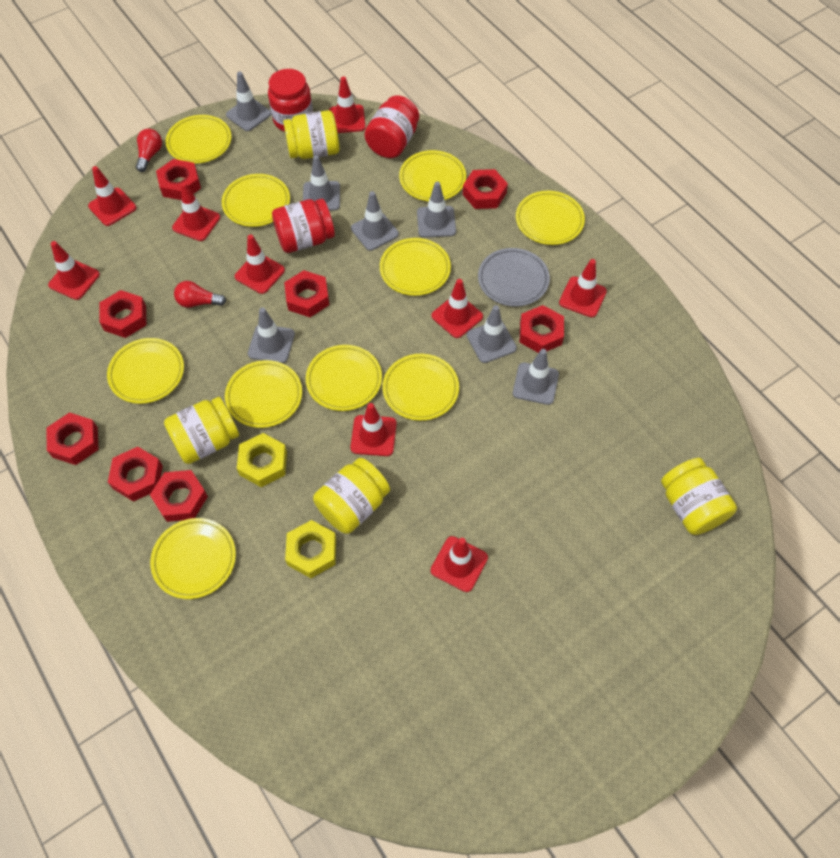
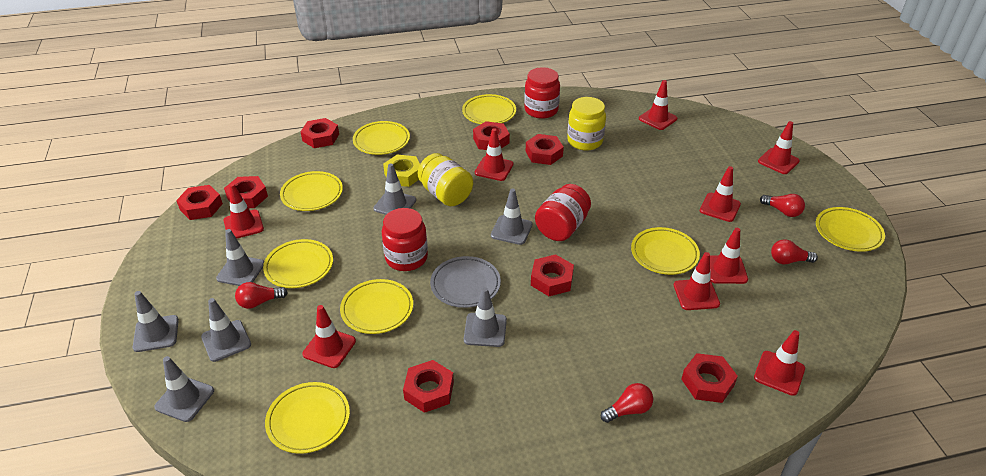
red light bulb: [136,129,162,172] [174,281,226,308] = 2 -> [235,282,288,309] [601,383,653,423] [760,194,805,217] [771,239,818,264] = 4
yellow jar: [164,397,239,464] [283,110,339,159] [313,458,390,534] [661,458,737,535] = 4 -> [418,153,473,206] [567,97,606,151] = 2
yellow nut: [237,433,287,487] [285,520,336,578] = 2 -> [383,155,420,187] = 1
yellow plate: [107,338,184,404] [150,518,236,599] [166,115,231,164] [222,174,290,227] [225,360,302,428] [306,345,382,411] [380,238,451,296] [382,354,459,421] [399,150,466,201] [516,191,585,245] = 10 -> [263,239,333,288] [265,382,350,454] [280,171,343,211] [340,279,413,334] [353,121,410,155] [462,94,516,124] [631,227,700,275] [816,207,885,252] = 8

